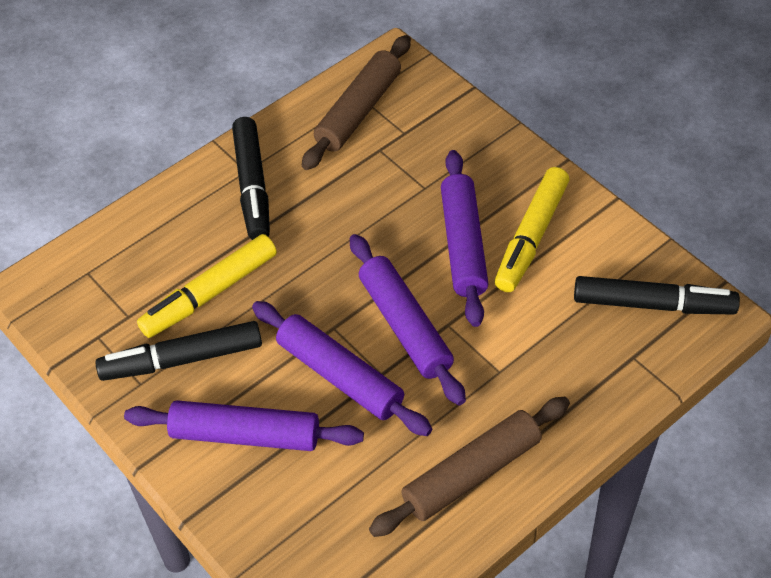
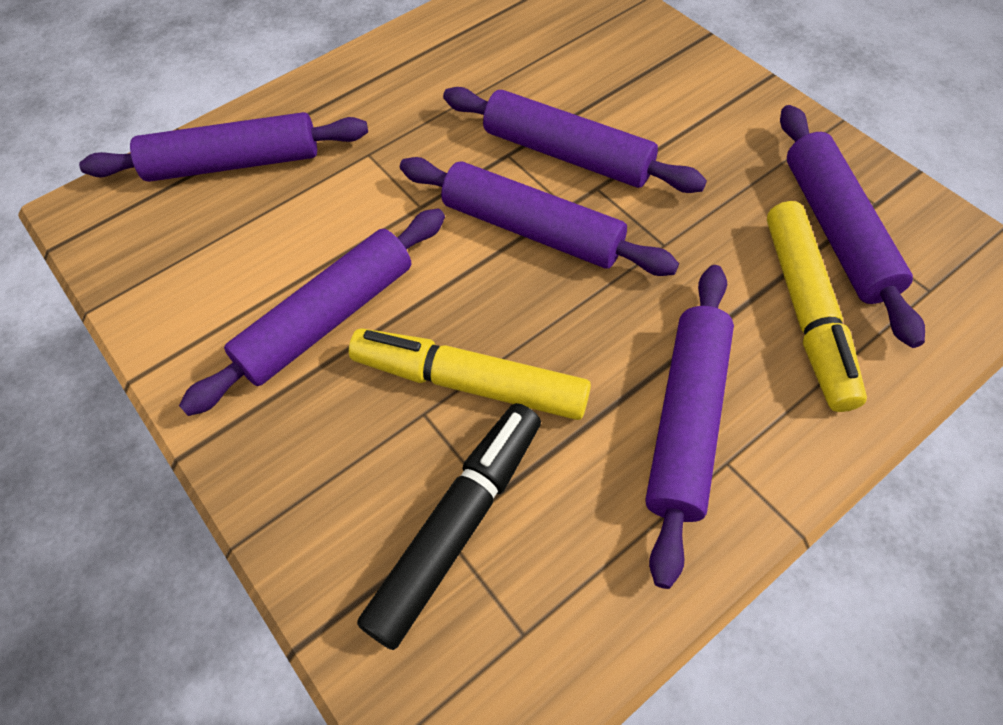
black marker: [95,321,262,381] [232,117,270,240] [574,276,740,314] = 3 -> [357,403,541,650] = 1
brown rolling pin: [302,35,411,170] [369,396,570,537] = 2 -> none = 0
purple rolling pin: [124,400,364,451] [252,301,432,436] [350,234,466,405] [441,150,489,327] = 4 -> [79,112,368,182] [179,209,445,416] [400,157,679,276] [443,87,707,193] [645,265,734,589] [780,105,925,348] = 6

